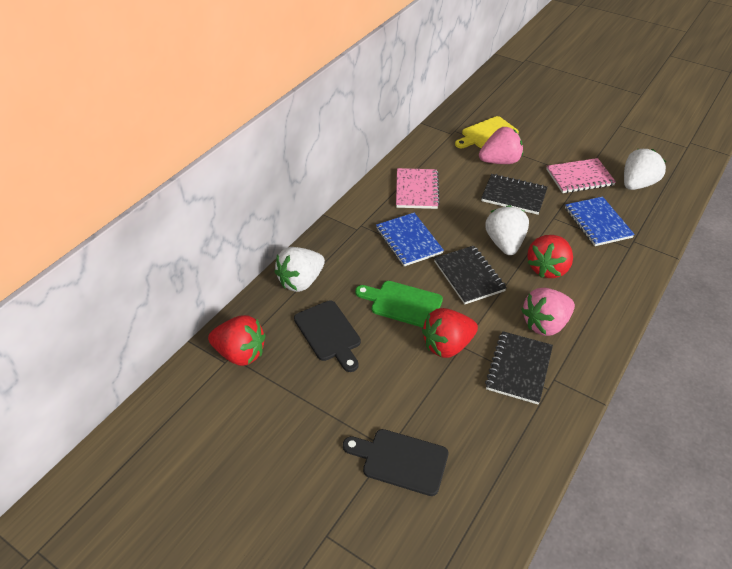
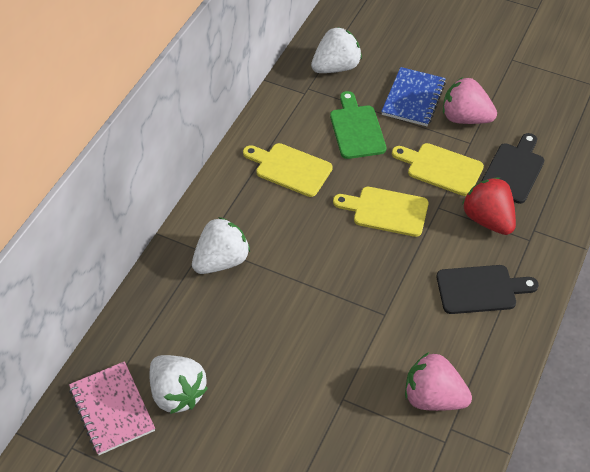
black notebook: [434,246,507,304] [481,174,548,215] [485,331,553,404] = 3 -> none = 0
blue notebook: [376,213,444,266] [565,196,635,246] = 2 -> [381,67,446,126] = 1
pink notebook: [396,168,440,209] [546,158,616,193] = 2 -> [69,361,155,455] = 1
red strawberry: [208,315,265,366] [422,308,478,358] [527,235,573,278] = 3 -> [462,178,516,235] = 1
yellow cutting board: [455,116,519,148] = 1 -> [243,143,333,197] [333,187,429,237] [392,143,484,196] = 3

